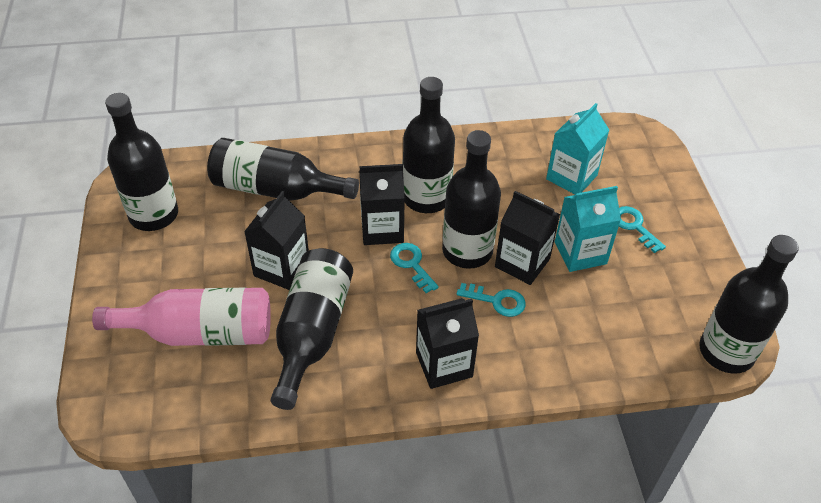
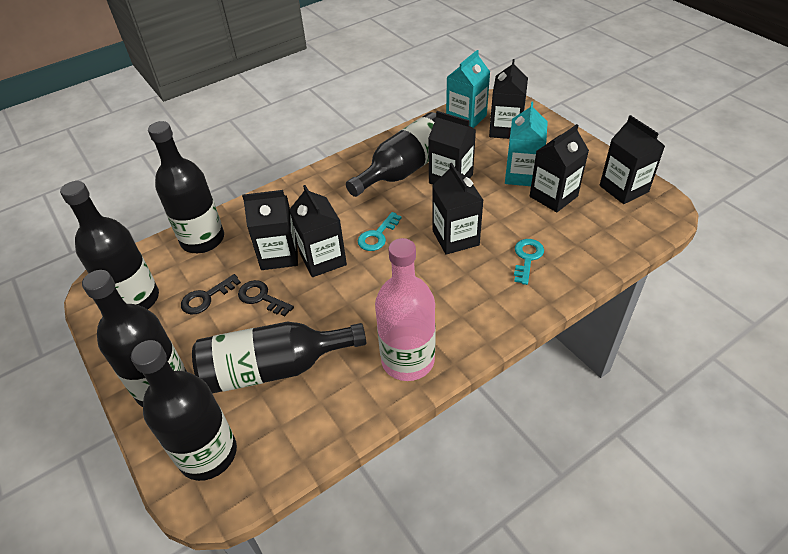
black carton: [244,191,309,290] [359,164,405,245] [416,298,479,389] [495,191,560,285] = 4 -> [242,190,298,270] [289,185,347,277] [428,111,476,185] [433,163,483,255] [489,59,528,139] [530,124,589,212] [599,115,665,204] = 7
black key: none = 0 -> [181,274,241,315] [238,280,294,316] = 2
turquoise key: [390,243,439,293] [457,283,526,317] [619,206,666,253] = 3 -> [358,212,402,251] [514,239,544,285] = 2

